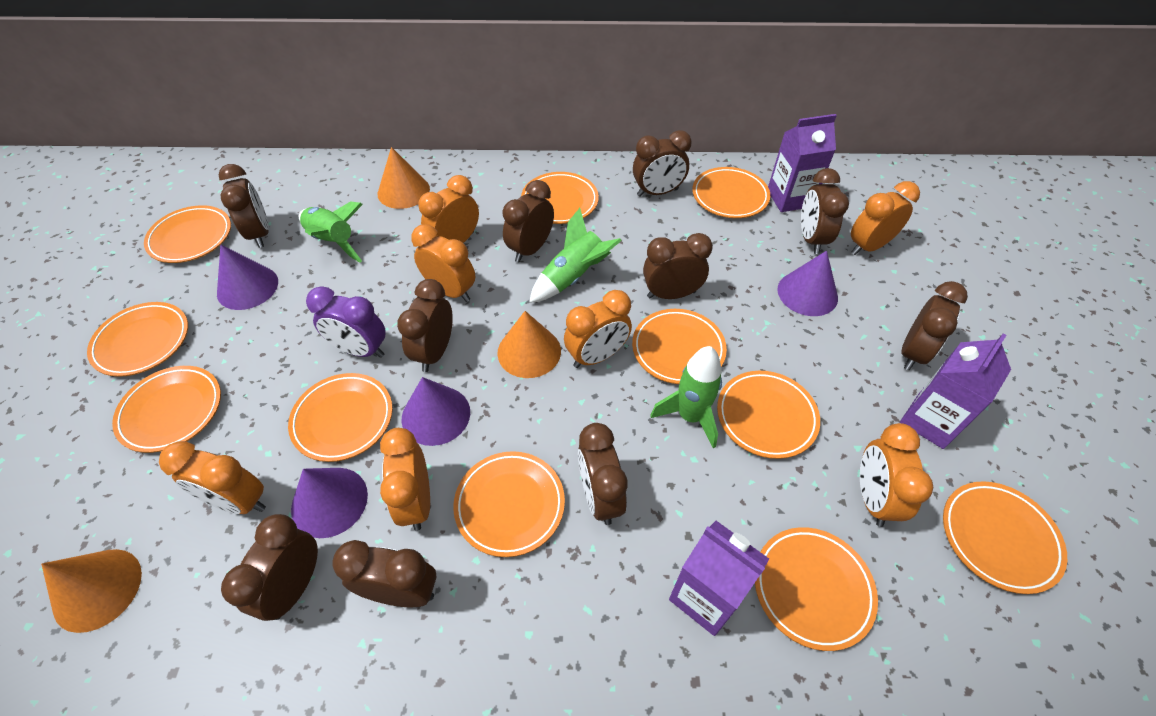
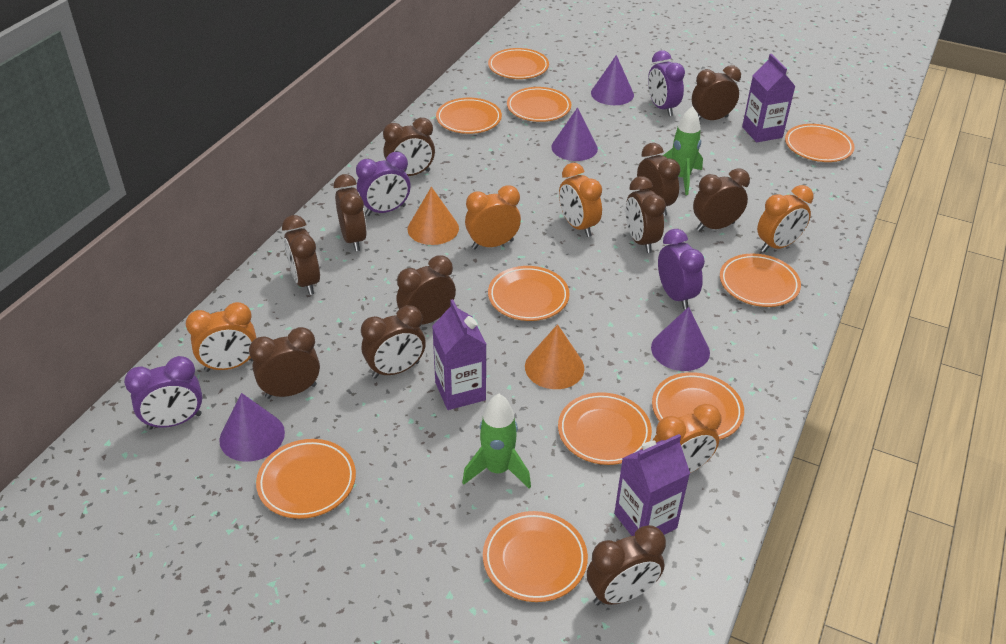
brown clock: [219,164,269,248] [221,514,318,621] [332,540,436,607] [397,279,453,372] [503,180,554,262] [578,423,628,525] [633,130,692,197] [643,233,713,299] [801,168,849,254] [901,281,968,370] = 10 -> [249,327,320,399] [282,215,320,295] [334,174,367,251] [361,305,426,378] [383,118,435,176] [396,255,456,324] [587,525,666,605] [626,176,666,253] [637,143,681,216] [692,65,741,120] [693,168,750,231] = 11
green rocket: [299,202,363,263] [529,208,622,303] [650,346,722,448] = 3 -> [462,394,531,488] [662,106,703,195] = 2
orange clock: [159,441,266,514] [380,428,430,531] [411,224,475,302] [418,175,479,243] [564,290,632,368] [851,181,920,255] [860,423,933,527] = 7 -> [186,302,256,372] [465,185,521,249] [559,163,602,237] [652,404,721,473] [757,185,813,252] = 5
orange cone: [41,549,142,633] [378,147,430,209] [497,311,561,378] = 3 -> [408,187,459,245] [525,324,584,389] = 2
orange plate: [87,302,188,377] [112,366,221,453] [144,205,231,263] [288,373,393,462] [453,451,565,557] [521,172,599,224] [632,309,727,384] [692,167,770,218] [717,371,820,459] [755,527,878,651] [943,481,1067,594] = 11 -> [256,439,356,519] [436,98,502,134] [483,511,588,602] [488,48,549,79] [488,266,570,321] [507,87,571,122] [558,392,652,465] [652,372,744,440] [720,254,801,307] [785,124,855,162] = 10
purple clock: [306,286,386,358] = 1 -> [124,356,202,430] [356,152,411,216] [648,50,685,116] [658,229,705,309] = 4

